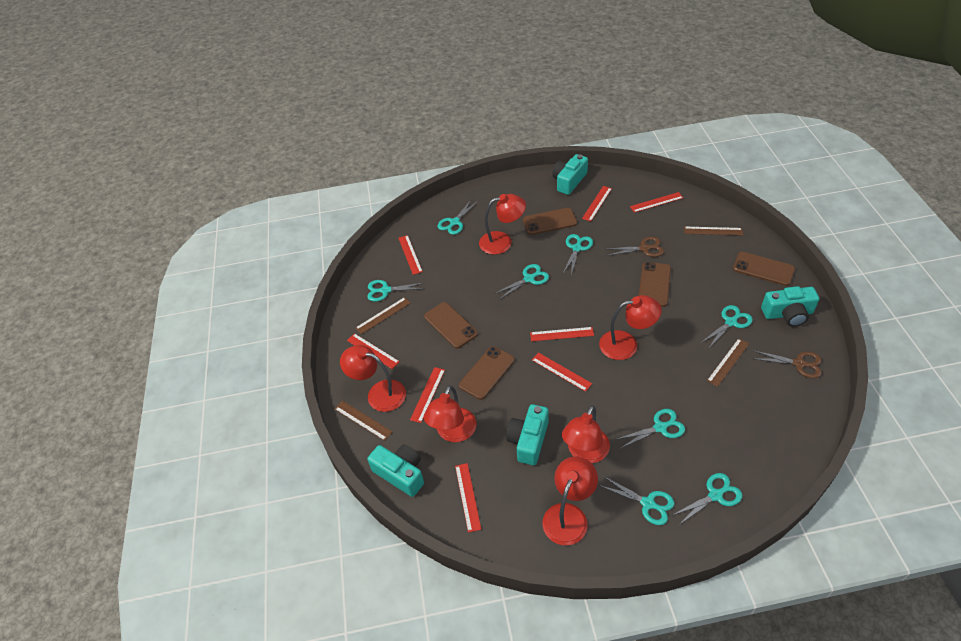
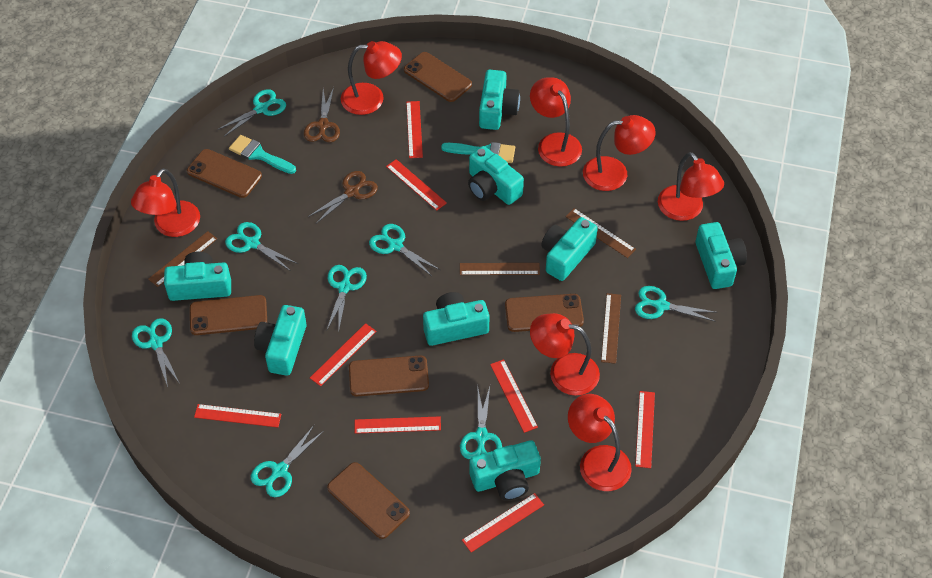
brown phone: [424,302,478,349] [459,346,515,400] [523,208,577,235] [639,262,671,307] [733,252,795,286] = 5 -> [187,149,262,198] [190,295,267,335] [327,462,410,539] [349,356,429,396] [404,52,472,102] [505,294,584,332] = 6
red lamp: [340,345,406,412] [424,385,477,442] [479,194,526,255] [543,456,598,545] [562,405,610,463] [599,295,662,360] = 6 -> [131,168,200,237] [341,41,402,115] [530,77,582,167] [530,313,600,396] [568,394,632,491] [583,115,656,191] [658,152,724,221] = 7
turquoise brush: none = 0 -> [229,135,296,174] [441,142,515,163] = 2
turquoise camera: [367,444,424,497] [506,404,549,465] [552,154,588,195] [761,286,819,327] = 4 -> [164,252,231,301] [254,305,307,376] [423,292,490,346] [468,146,524,205] [470,440,541,501] [479,70,520,130] [541,217,598,281] [695,222,747,289] = 8

